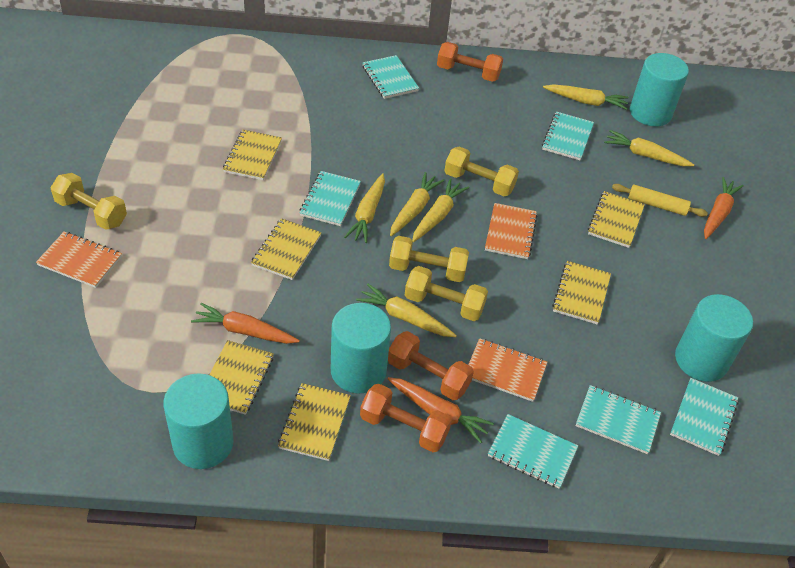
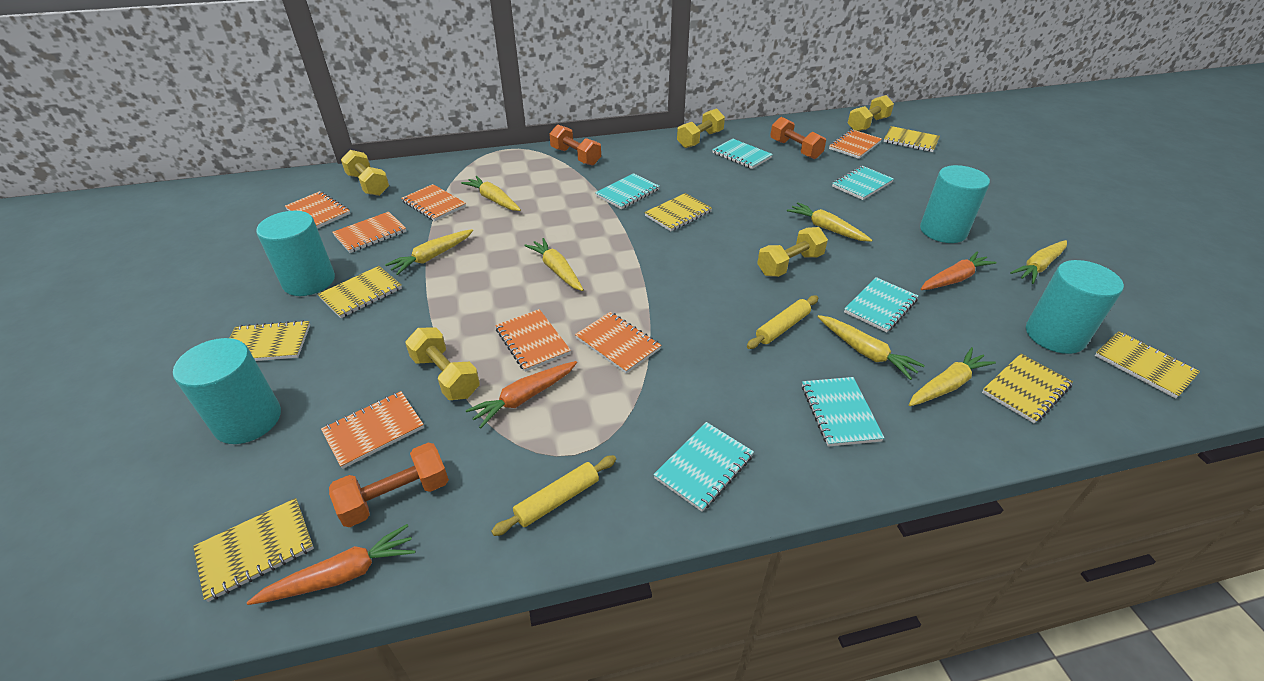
orange notebook: [36,231,122,288] [468,338,547,402] [485,203,538,259] = 3 -> [285,191,350,229] [321,391,424,469] [332,212,406,253] [401,184,466,221] [495,309,571,372] [575,312,661,374] [829,129,882,159] = 7
yellow carrot: [344,173,385,243] [356,284,457,337] [390,172,445,236] [412,179,469,242] [543,84,629,110] [604,130,694,166] = 6 -> [385,229,473,275] [461,176,521,211] [524,238,584,291] [787,202,872,242] [818,315,925,380] [909,347,996,406] [1010,240,1067,284] = 7
yellow dumbbell: [51,173,127,230] [389,236,469,282] [405,266,488,321] [445,147,519,196] = 4 -> [341,150,389,196] [405,328,480,400] [677,108,725,148] [757,227,828,277] [848,95,894,131] = 5
yellow notebook: [209,340,274,415] [223,130,282,180] [251,218,322,280] [278,383,351,461] [552,261,611,324] [588,191,645,248] = 6 -> [193,498,314,602] [230,320,310,361] [318,266,402,318] [644,193,712,231] [884,126,940,152] [982,354,1073,423] [1095,331,1200,399] = 7
yellow rolling pin: [612,184,708,217] = 1 -> [491,455,616,536] [747,295,818,349] = 2

